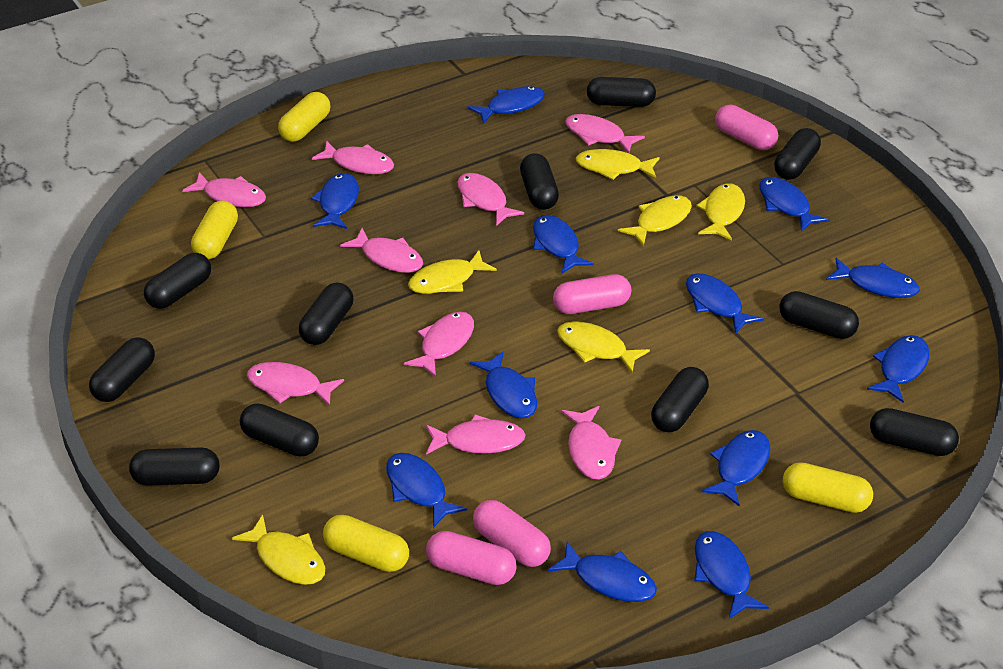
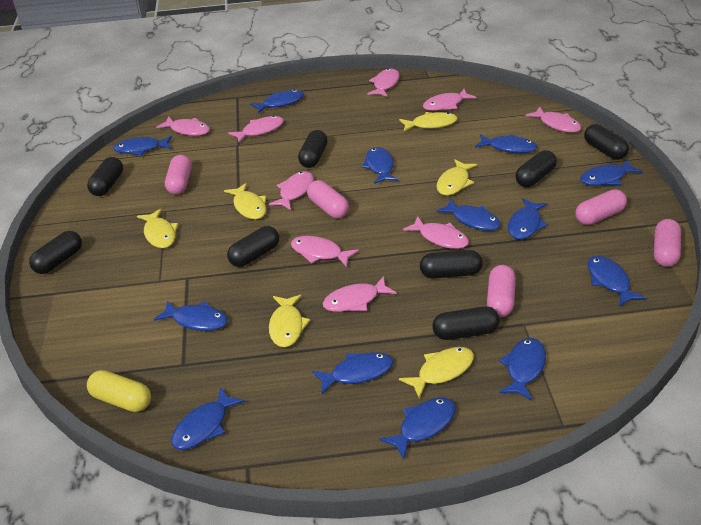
black capsule: [89,337,155,402] [129,447,220,486] [144,253,211,309] [240,403,319,457] [299,282,353,345] [520,153,559,210] [587,77,656,107] [651,367,709,432] [774,128,821,180] [779,291,859,339] [870,408,959,456] = 11 -> [29,231,82,274] [87,157,123,196] [227,226,279,267] [298,130,328,168] [420,250,483,279] [432,306,500,340] [515,150,557,187] [584,124,629,160] = 8
blue fish: [311,173,359,229] [386,453,467,528] [468,86,545,124] [470,351,537,419] [533,215,594,274] [548,541,657,602] [686,273,764,334] [694,531,769,619] [702,430,770,506] [759,177,829,231] [826,258,920,298] [867,335,930,402] = 12 -> [114,136,172,156] [154,300,228,331] [171,387,245,450] [250,90,304,114] [312,352,393,394] [361,147,398,184] [379,397,456,459] [436,199,501,231] [475,134,537,153] [499,338,546,401] [508,198,548,239] [580,160,643,186] [588,256,646,306] = 13
pink capsule: [426,531,517,585] [473,500,551,567] [553,274,631,314] [715,105,778,150] = 4 -> [165,155,192,194] [307,180,349,218] [487,265,516,317] [575,189,627,225] [654,219,681,267] = 5
yellow capsule: [191,200,238,259] [278,92,331,142] [323,515,409,572] [783,462,873,513] = 4 -> [87,370,151,412] = 1

